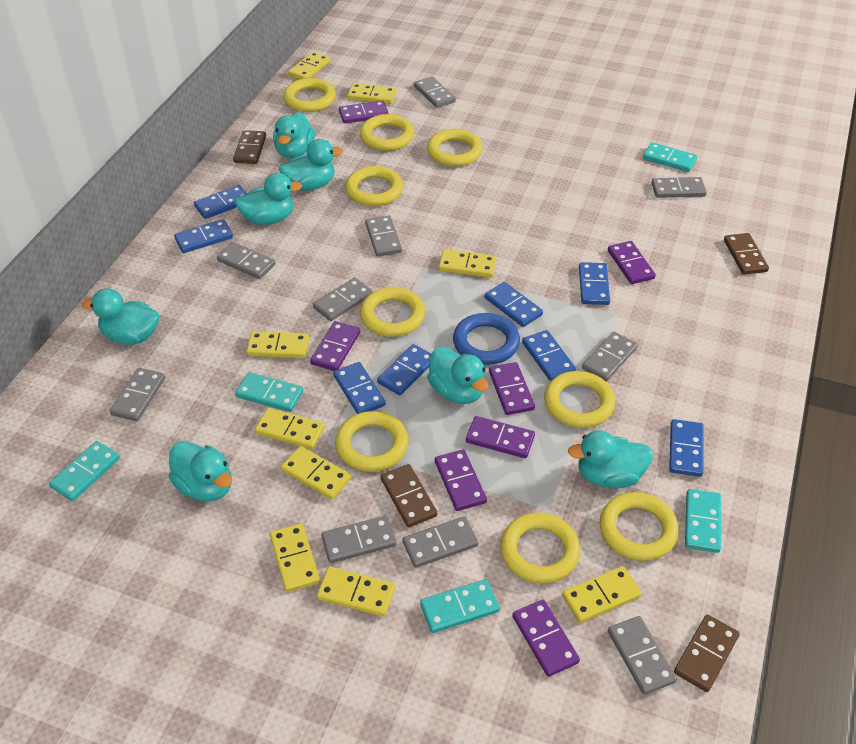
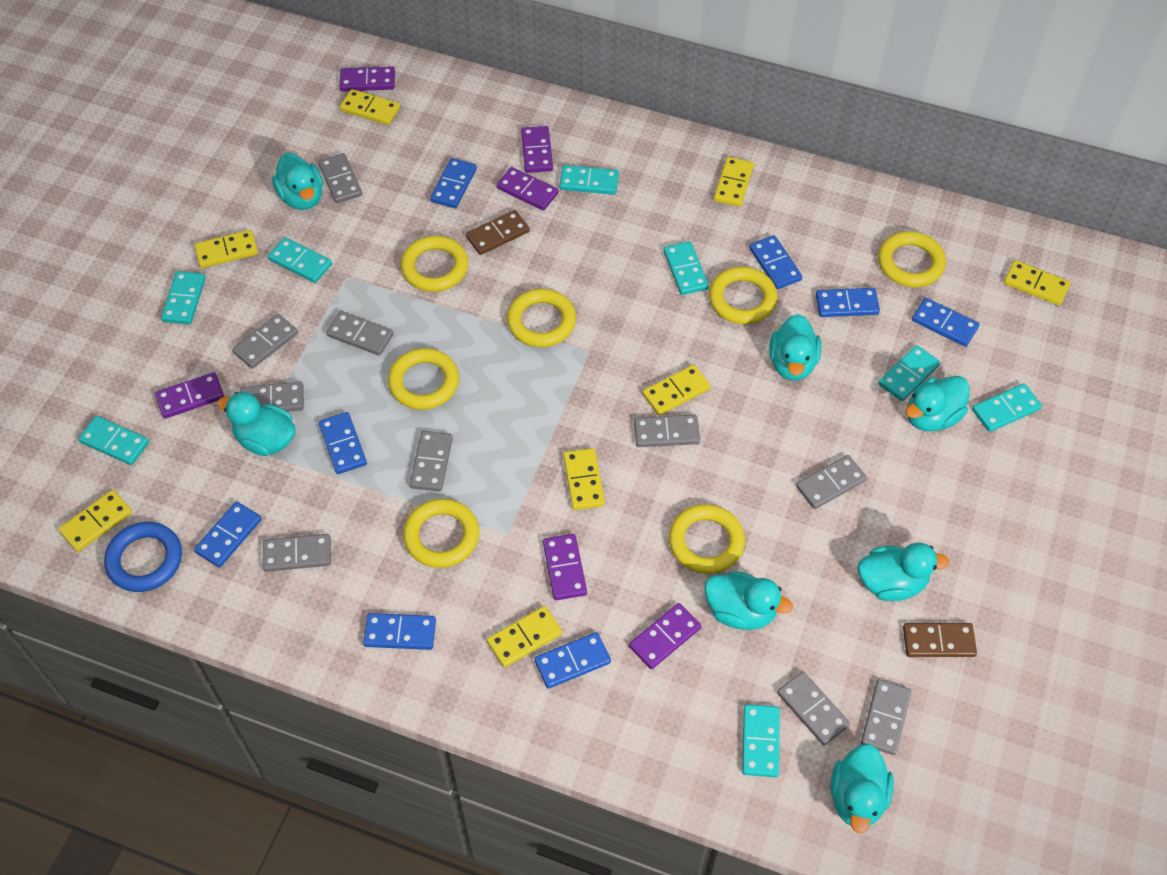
brown domino: [233,130,266,164] [381,464,437,527] [674,614,740,692] [724,233,769,275] = 4 -> [466,210,530,255] [903,623,977,657] = 2
purple domino: [310,321,360,371] [339,101,389,123] [435,450,487,511] [466,416,535,458] [489,362,535,415] [512,600,580,677] [608,241,656,284] = 7 -> [155,372,224,419] [339,66,395,91] [496,167,558,210] [521,126,553,173] [543,534,587,600] [629,603,701,669] = 6
turquoise domino: [49,441,120,501] [235,372,303,412] [420,579,500,633] [643,142,697,172] [685,489,721,553] = 5 -> [78,416,149,465] [161,271,206,324] [268,237,332,283] [559,165,619,195] [664,241,709,295] [742,704,780,777] [879,345,940,401] [972,384,1042,432] = 8
yellow domino: [246,331,309,358] [255,407,325,450] [270,523,320,592] [281,446,351,500] [288,51,331,79] [317,566,395,617] [347,83,396,104] [439,249,496,277] [562,566,642,623] = 9 -> [58,490,132,552] [194,230,258,268] [340,89,400,125] [487,606,562,667] [563,448,605,510] [643,365,710,415] [714,157,754,207] [1004,260,1071,305] = 8
yellow ring: [283,78,336,112] [335,411,409,472] [345,166,403,206] [360,114,414,151] [360,287,425,337] [427,129,483,167] [500,513,580,584] [544,371,615,428] [600,492,679,561] = 9 -> [388,348,459,410] [401,236,468,292] [403,499,479,568] [507,289,576,347] [669,504,745,574] [709,267,778,324] [878,231,946,287] = 7

